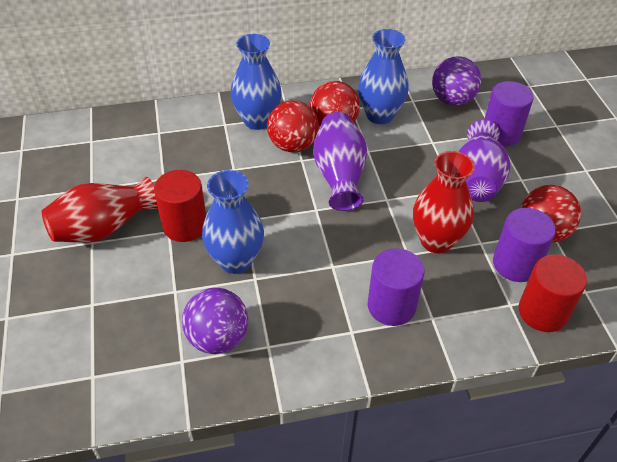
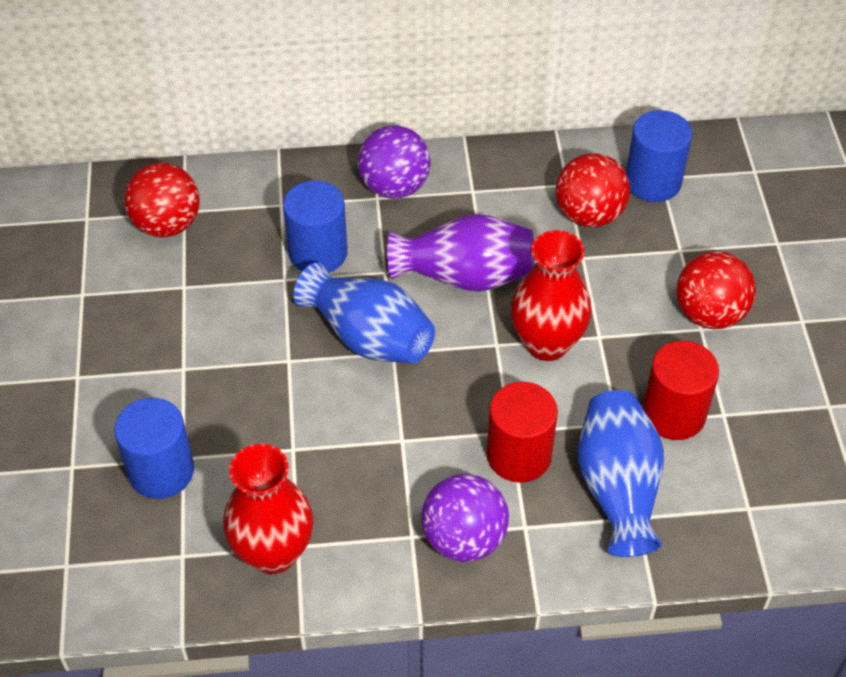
blue cylinder: none = 0 -> [114,398,194,499] [283,180,348,273] [626,110,692,202] = 3
blue vase: [202,170,264,274] [230,34,282,130] [358,29,409,124] = 3 -> [293,262,435,363] [578,390,664,557] = 2
purple cylinder: [368,248,424,326] [484,81,534,146] [493,208,556,282] = 3 -> none = 0
purple vase: [313,112,367,211] [459,120,510,202] = 2 -> [387,214,534,292] = 1

